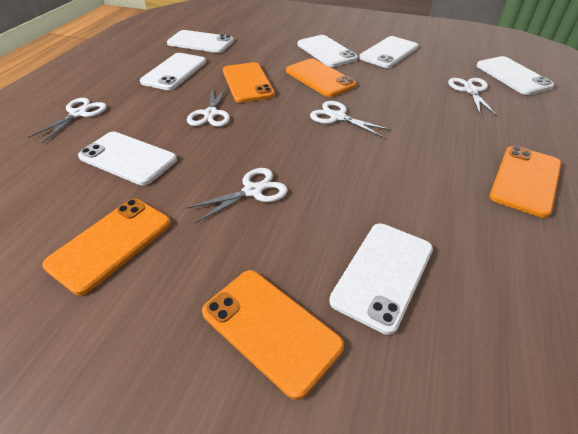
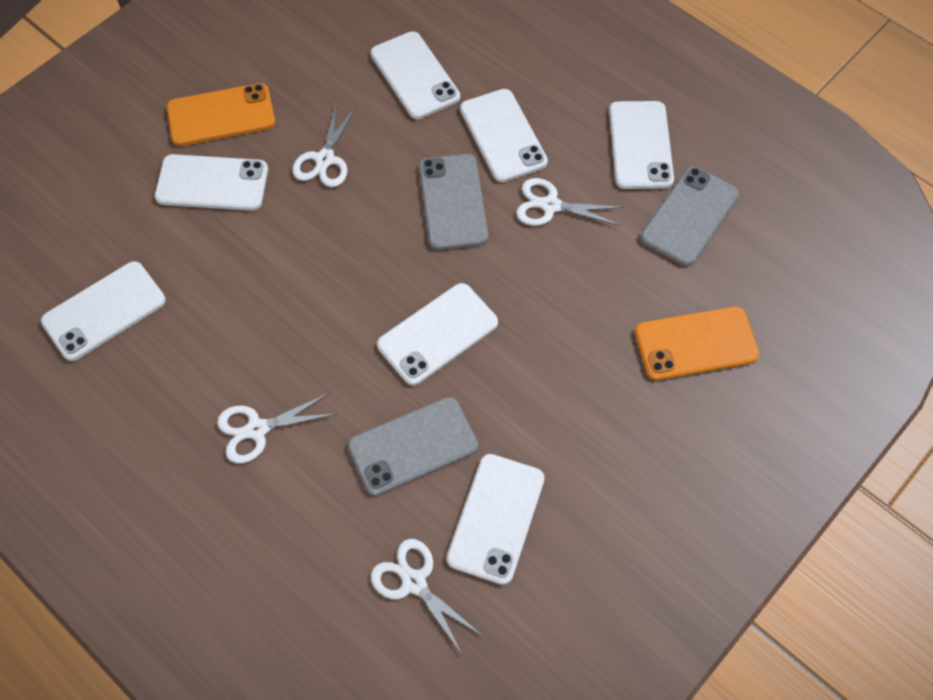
grey phone: none = 0 -> [348,397,478,496] [419,154,488,250] [640,166,739,266] = 3
orange phone: [42,199,171,295] [202,270,344,400] [223,62,275,103] [286,59,357,97] [490,146,561,218] = 5 -> [167,83,275,146] [635,307,759,380] = 2
white scissors: [27,98,107,143] [186,168,288,223] [187,87,230,127] [310,101,391,137] [448,78,497,116] = 5 -> [217,393,336,463] [292,103,357,187] [371,539,483,654] [516,178,624,226] = 4

